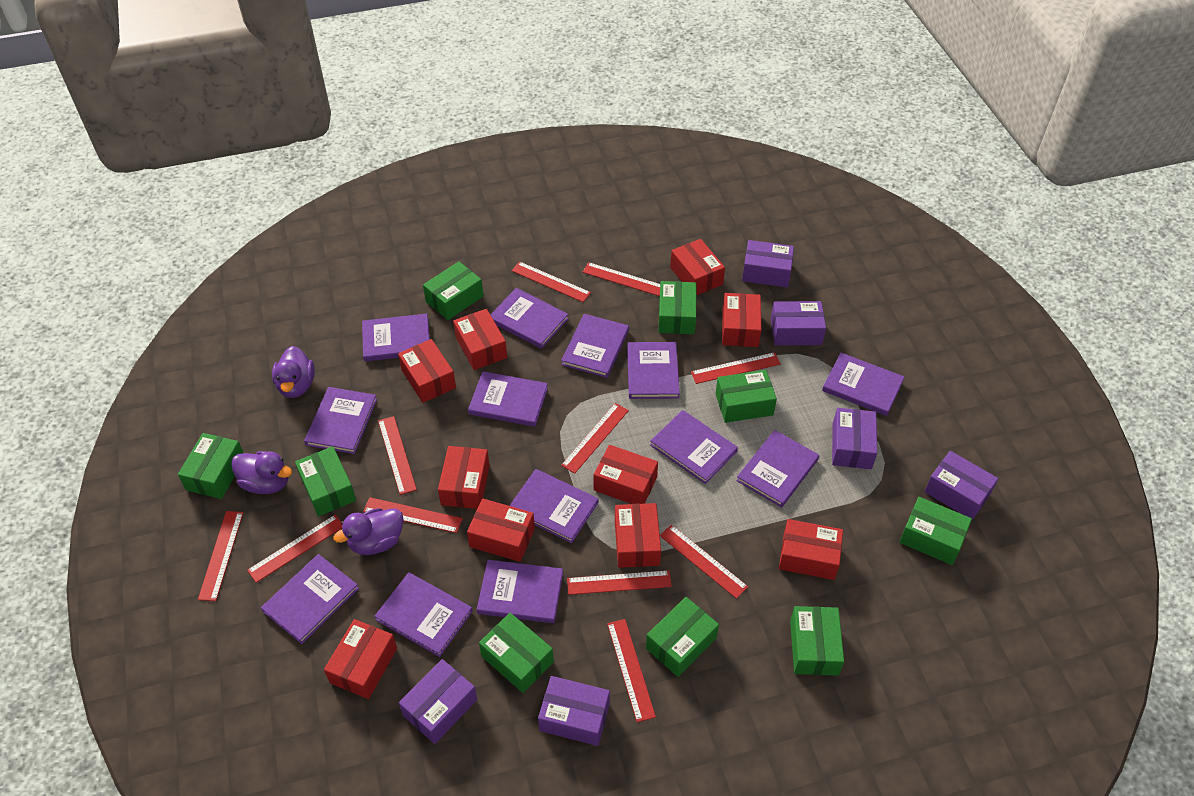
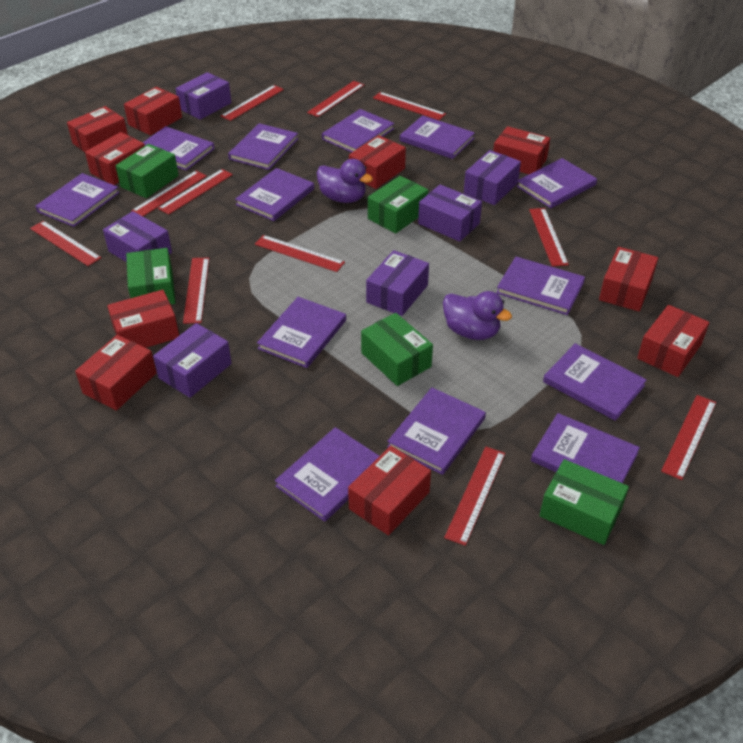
green box: [178,433,243,499] [295,446,356,516] [423,261,483,320] [479,613,554,693] [646,597,719,677] [659,281,696,334] [716,370,777,423] [790,606,844,676] [899,497,972,565] = 9 -> [115,144,179,198] [126,248,175,305] [361,313,433,386] [368,176,428,233] [539,459,629,545] = 5
purple duck: [231,451,292,494] [272,346,315,398] [333,508,403,555] = 3 -> [317,159,373,203] [443,291,512,340] = 2

